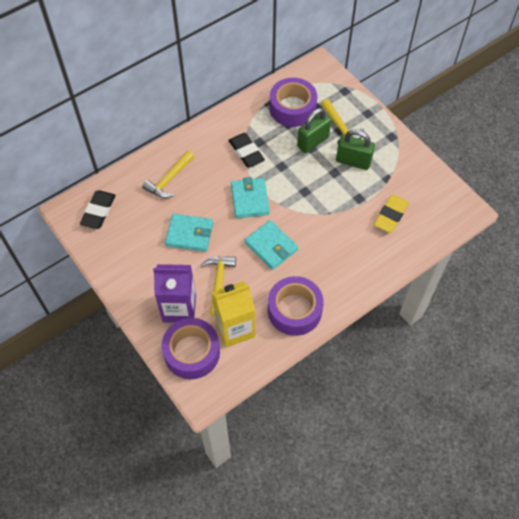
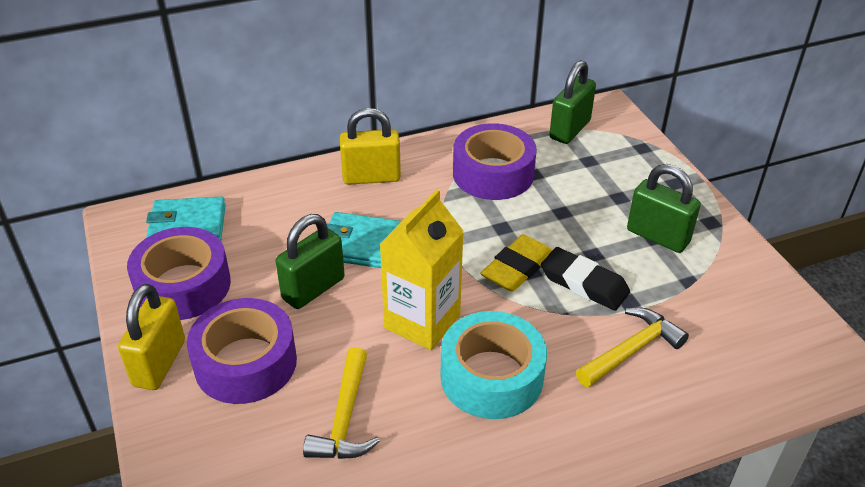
black eraser: [80,190,116,229] [228,133,265,168] = 2 -> [541,247,630,311] = 1
green padlock: [297,108,331,153] [336,129,375,170] = 2 -> [276,214,345,309] [549,60,596,144] [627,164,701,253] = 3
purple carton: [153,264,196,323] = 1 -> none = 0
turquoise tape: none = 0 -> [440,311,547,419] = 1
turquoise wallet: [165,214,213,252] [231,177,270,218] [245,220,298,270] = 3 -> [146,197,226,241] [326,212,402,268] = 2
yellow hammer: [142,150,194,198] [201,257,236,317] [321,99,364,143] = 3 -> [303,347,380,459] [576,308,689,387] = 2
yellow padlock: none = 0 -> [118,284,185,390] [340,108,401,185] = 2

